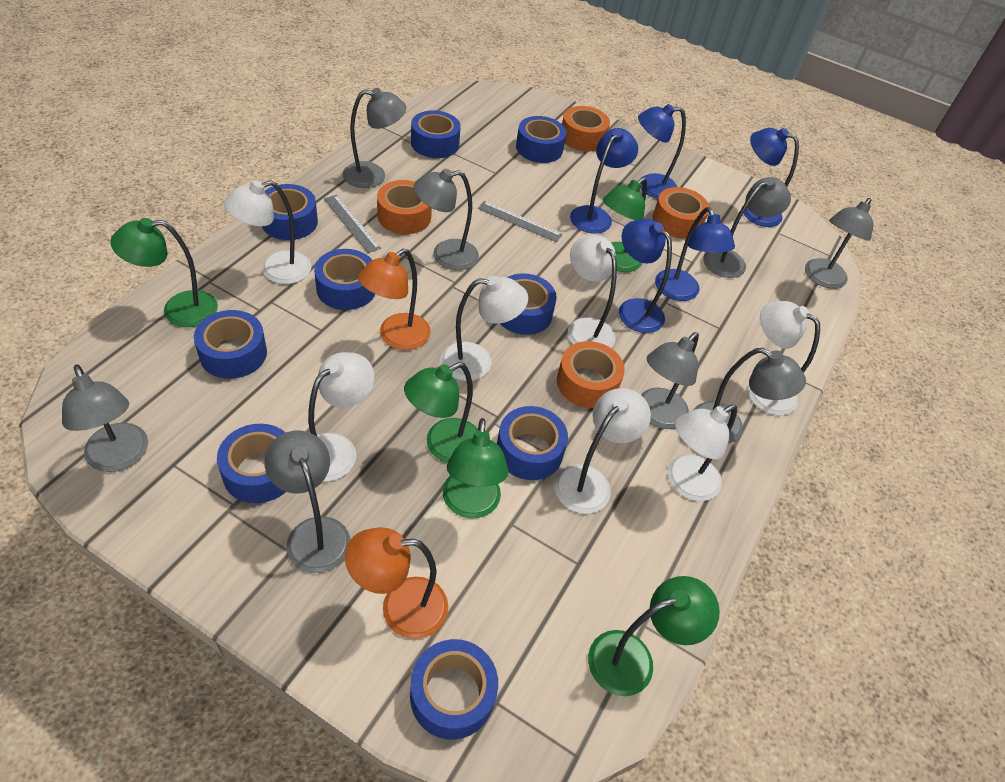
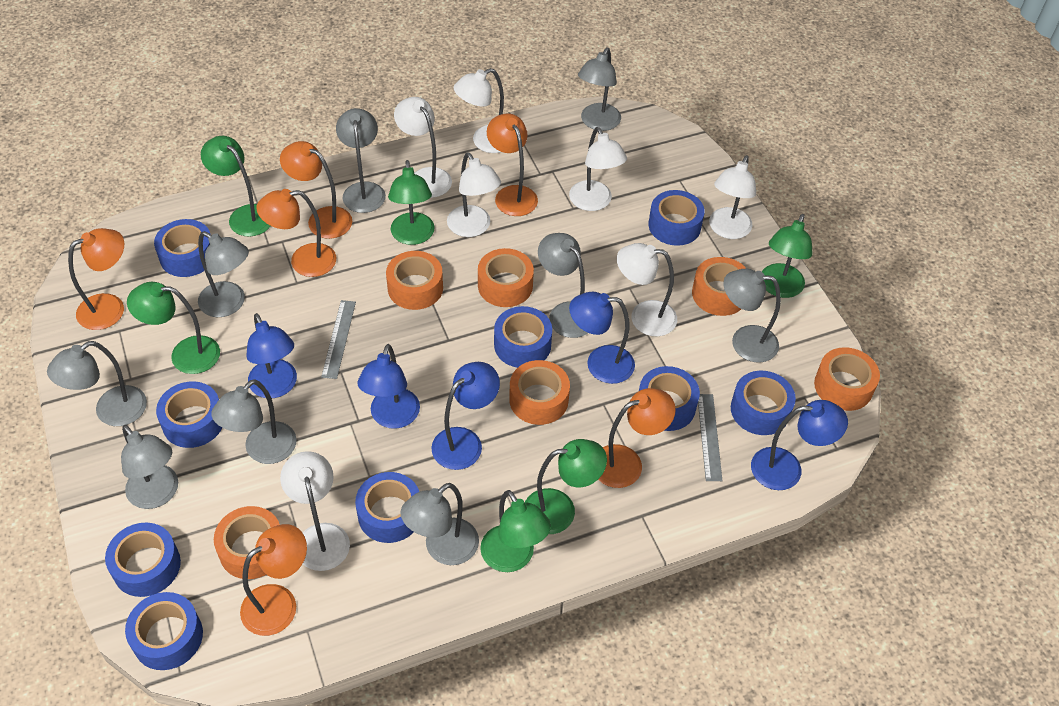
green lamp: [110,218,218,327] [404,362,478,463] [443,418,509,518] [588,576,720,696] [603,177,647,272] = 5 -> [127,282,220,374] [201,136,270,237] [388,160,434,245] [480,490,551,572] [525,439,607,534] [762,214,813,298] = 6
grey lamp: [62,365,148,472] [264,431,351,573] [343,88,407,188] [413,169,479,270] [641,332,699,429] [694,348,806,444] [703,177,791,278] [805,198,873,289] = 8 -> [47,341,147,426] [121,425,178,509] [198,231,249,317] [211,379,297,464] [336,108,386,213] [400,483,479,565] [538,233,588,338] [578,48,621,131] [723,269,781,363] = 9
orange lamp: [345,527,448,639] [358,248,431,350] = 2 -> [68,228,124,330] [240,524,307,636] [256,189,336,277] [280,141,352,239] [487,113,538,216] [598,388,676,488] = 6
orange tape: [377,180,432,234] [557,341,625,408] [562,106,610,151] [652,187,709,239] = 4 -> [214,506,280,579] [386,251,443,310] [478,248,534,307] [509,360,570,425] [692,257,747,316] [814,347,880,411] = 6

